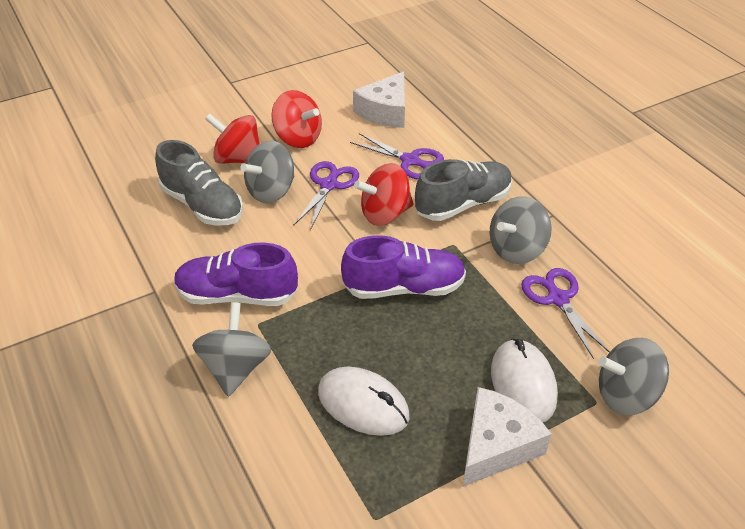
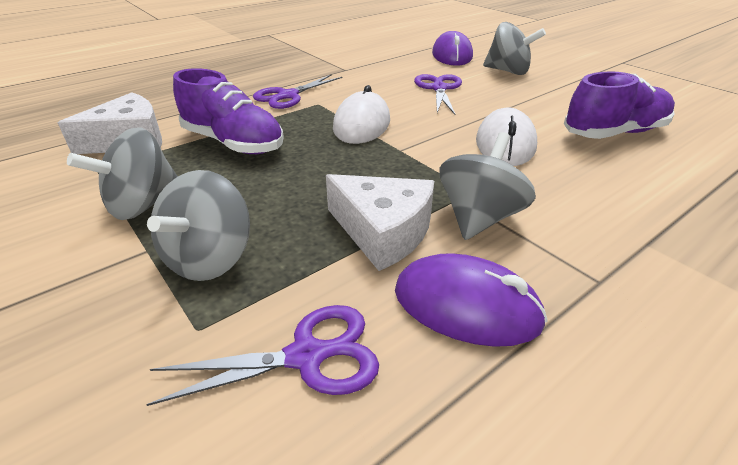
grey shoe: [155,140,243,225] [415,159,513,221] = 2 -> none = 0
purple mouse: none = 0 -> [395,253,548,347] [432,31,473,66] = 2
red spinning top: [205,113,260,163] [271,90,322,148] [354,163,414,226] = 3 -> none = 0

